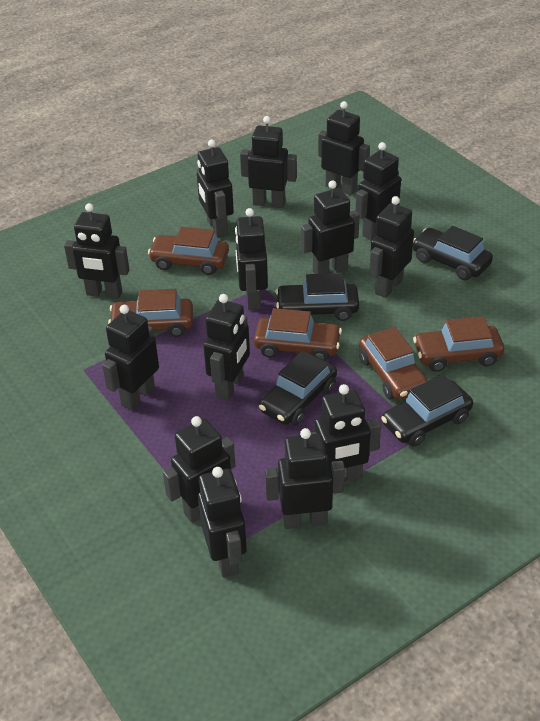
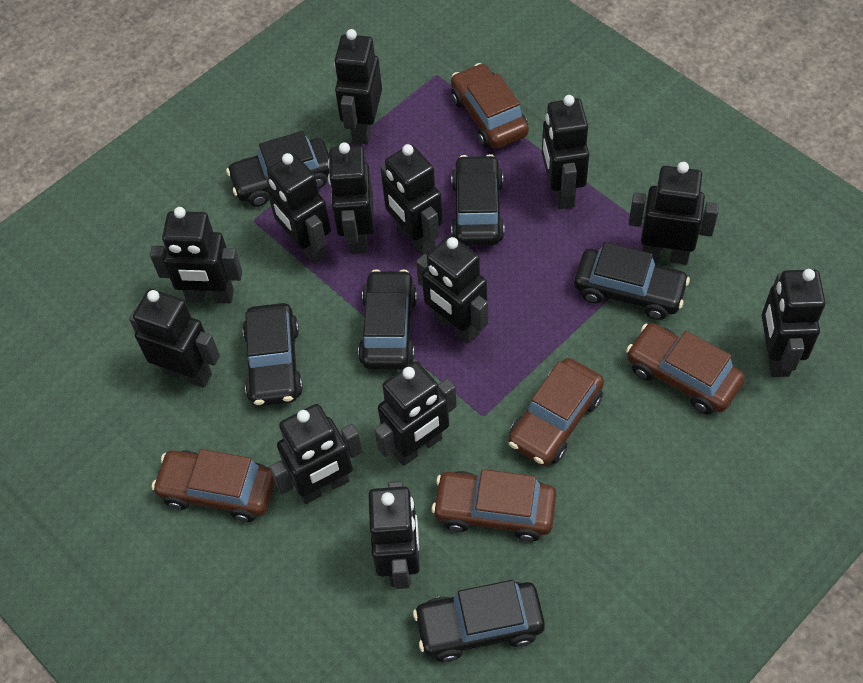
black car: [259,351,337,426] [276,273,359,321] [381,374,473,446] [413,226,493,281] = 4 -> [226,131,329,207] [243,303,303,406] [358,269,417,370] [413,580,545,662] [451,154,504,246] [574,242,690,320] = 6
black robot: [64,203,130,299] [102,305,159,410] [163,416,235,523] [197,139,234,238] [198,467,247,578] [203,294,250,400] [235,208,268,310] [240,116,297,208] [265,428,345,529] [301,180,360,274] [311,384,381,481] [318,101,370,195] [355,142,401,241] [369,196,414,298] = 14 -> [129,289,220,388] [150,207,242,303] [266,153,331,264] [269,404,363,504] [328,142,374,254] [334,29,382,144] [368,481,420,589] [374,361,457,466] [380,144,443,255] [416,235,488,344] [542,95,589,209] [629,162,719,265] [762,269,825,377] = 13

